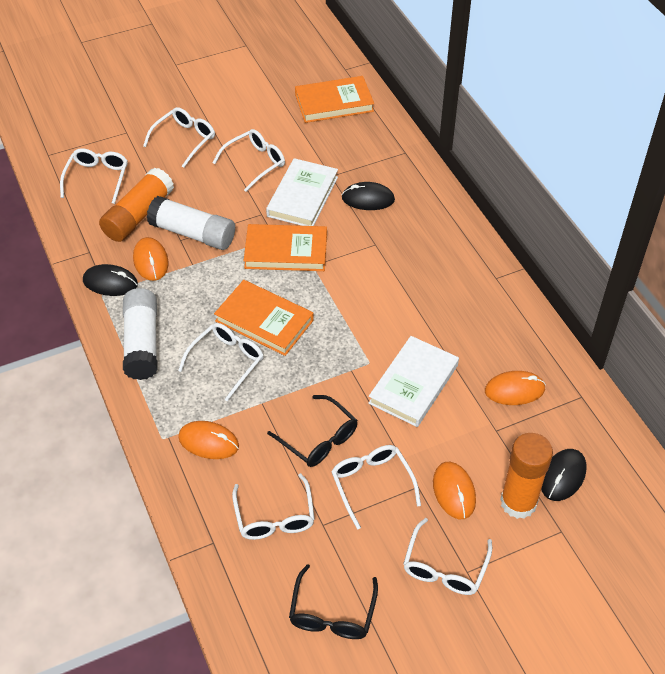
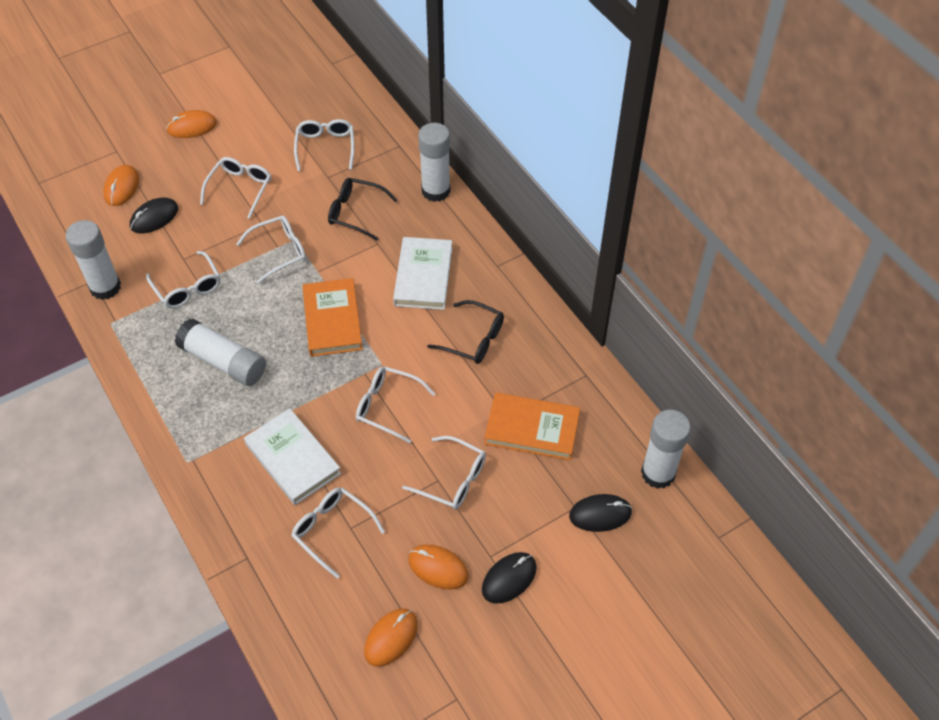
orange book: [214,280,314,356] [244,224,327,271] [295,76,374,123] = 3 -> [302,278,363,357] [484,392,580,460] = 2
orange glue stick: [99,167,174,242] [500,433,553,519] = 2 -> none = 0
white glue stick: [123,288,158,380] [147,196,235,250] = 2 -> [65,220,121,300] [175,319,266,386] [418,123,450,202] [641,410,691,489] = 4

